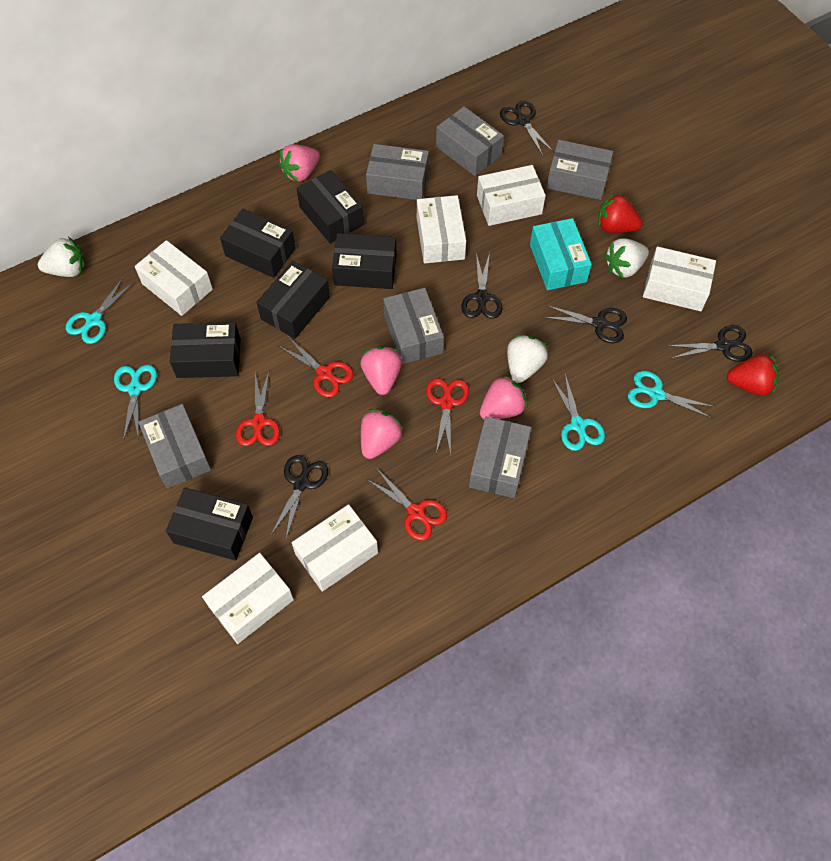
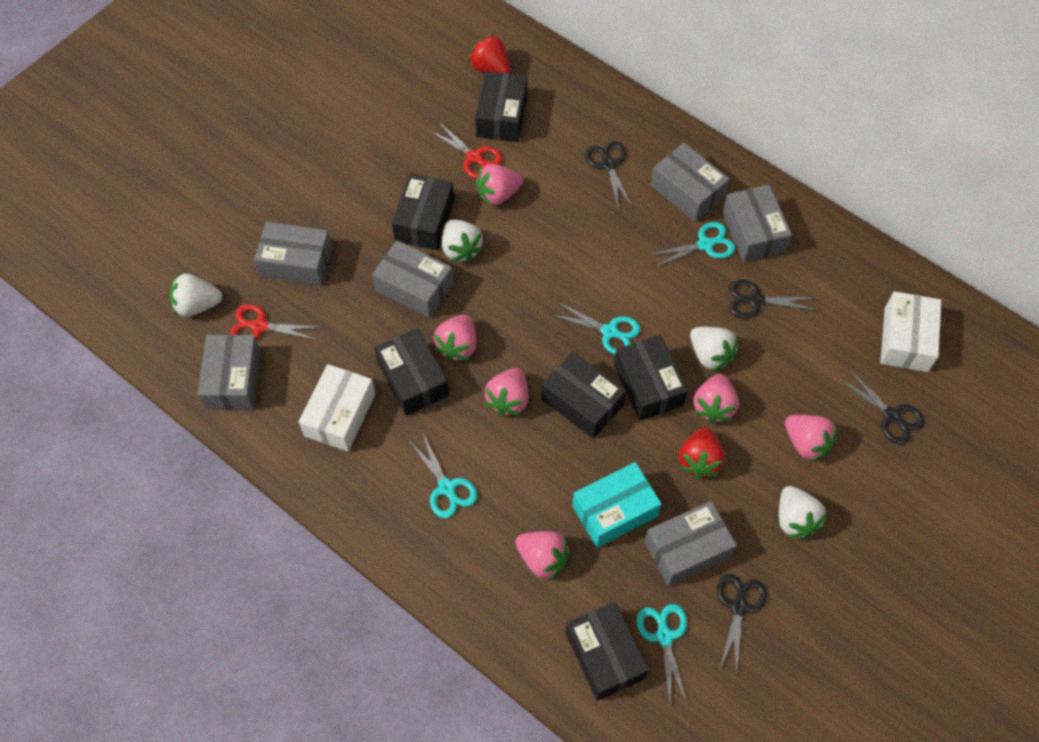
black scissors: [271,455,328,538] [461,252,502,319] [500,101,554,156] [543,305,627,343] [667,325,753,362] = 5 -> [585,141,633,210] [717,574,767,676] [729,280,817,319] [839,369,925,445] = 4
pink strawberry: [279,144,320,182] [360,346,402,395] [361,409,404,459] [480,375,527,419] = 4 -> [434,315,476,362] [476,164,523,206] [484,368,528,416] [515,531,570,581] [693,374,739,424] [785,415,837,462] = 6
red scissors: [236,372,280,446] [278,337,353,397] [367,469,447,541] [426,378,469,454] = 4 -> [229,304,321,340] [430,122,503,179] = 2
white box: [135,240,213,316] [202,553,294,644] [292,504,378,592] [417,195,466,264] [477,165,546,226] [643,246,716,311] = 6 -> [299,364,376,451] [880,291,941,372] = 2
white strawberry: [38,237,86,277] [507,335,548,383] [604,238,649,278] = 3 -> [169,273,222,317] [442,219,484,263] [690,327,738,372] [779,486,827,539] = 4

